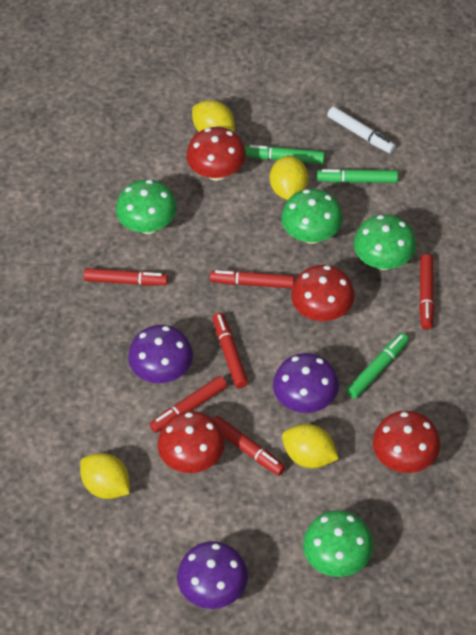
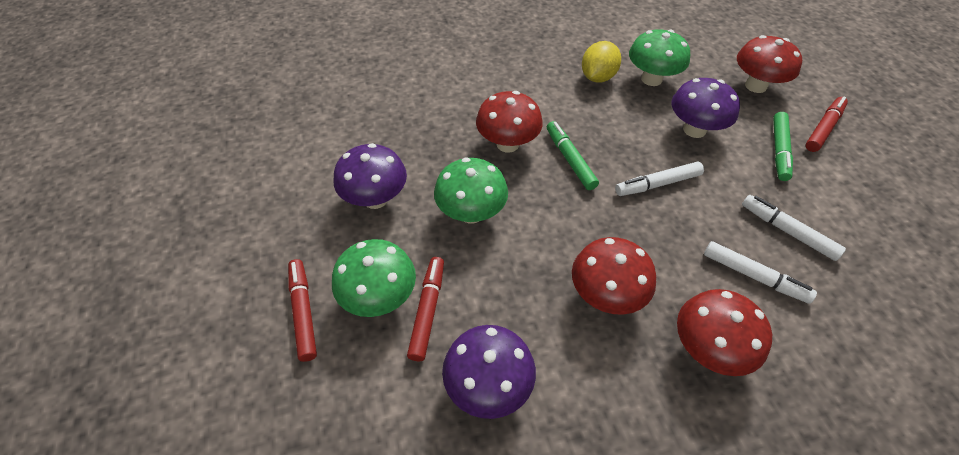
green marker: [245,145,325,164] [317,169,398,183] [346,333,409,399] = 3 -> [547,121,599,190] [773,112,793,181] = 2
green mushroom: [116,180,177,234] [281,189,343,244] [303,510,373,577] [354,214,416,270] = 4 -> [332,239,416,317] [434,157,508,224] [629,29,690,86] = 3
red marker: [83,268,168,286] [150,376,227,433] [210,270,295,288] [213,312,248,388] [213,416,285,475] [419,254,434,330] = 6 -> [288,259,317,362] [407,257,444,361] [806,97,848,152] = 3
white marker: [327,106,396,154] = 1 -> [615,161,704,196] [704,241,817,304] [742,195,846,261] = 3
yellow lemon: [80,453,130,499] [192,100,235,133] [270,155,308,200] [282,424,339,468] = 4 -> [582,41,621,83] = 1

